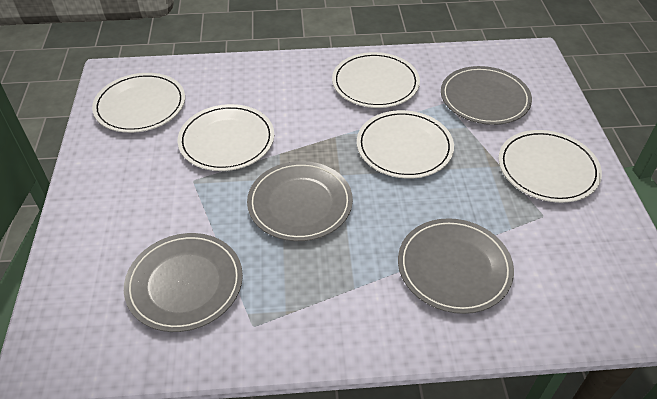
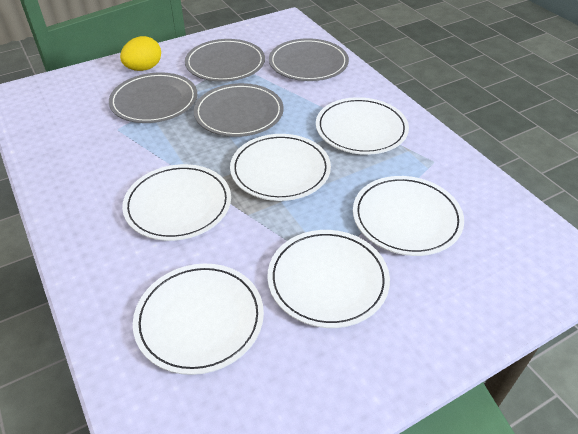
white plate: [92,73,185,133] [178,104,274,171] [332,52,420,108] [357,110,454,179] [499,130,602,203] = 5 -> [122,164,231,241] [133,264,264,375] [230,134,331,201] [267,230,390,328] [316,97,409,155] [353,176,464,256] = 6
yellow egg: none = 0 -> [120,36,161,71] = 1

